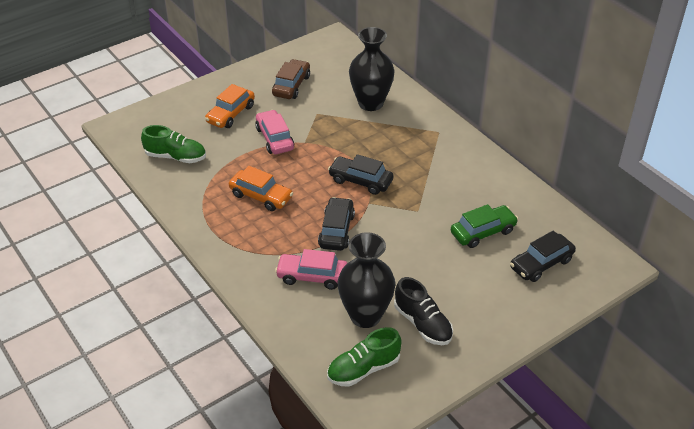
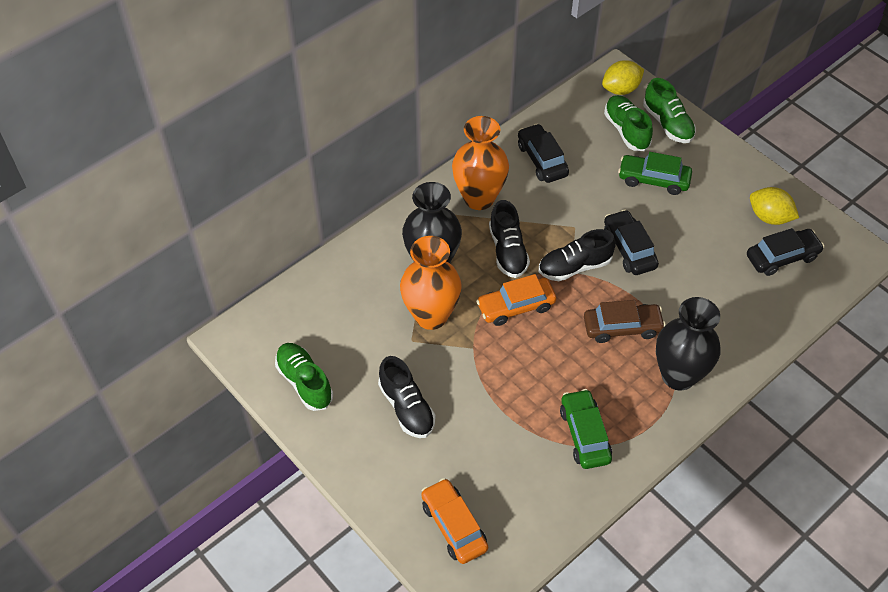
black shoe: [394,277,453,345] = 1 -> [378,356,435,438] [489,200,530,278] [539,229,616,281] = 3
green car: [451,204,518,248] = 1 -> [560,389,612,469] [618,152,692,195] = 2
green shoe: [141,125,206,163] [327,327,402,387] = 2 -> [275,343,333,411] [604,95,653,151] [643,78,696,143] = 3
orange vase: none = 0 -> [400,236,462,330] [452,116,509,210] = 2
pink car: [255,110,294,154] [275,249,347,290] = 2 -> none = 0
yellow lemon: none = 0 -> [602,60,644,95] [750,187,799,225] = 2

